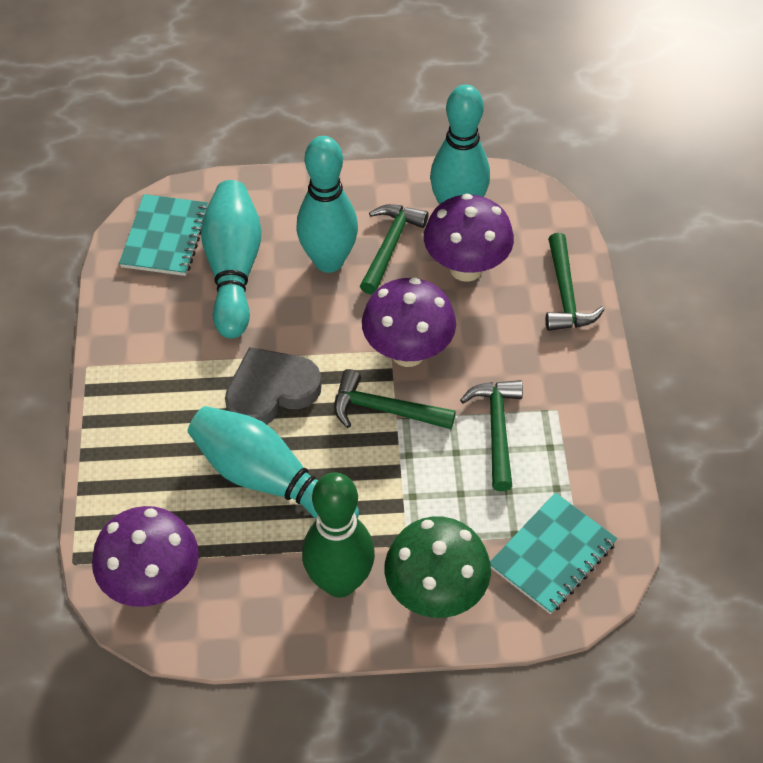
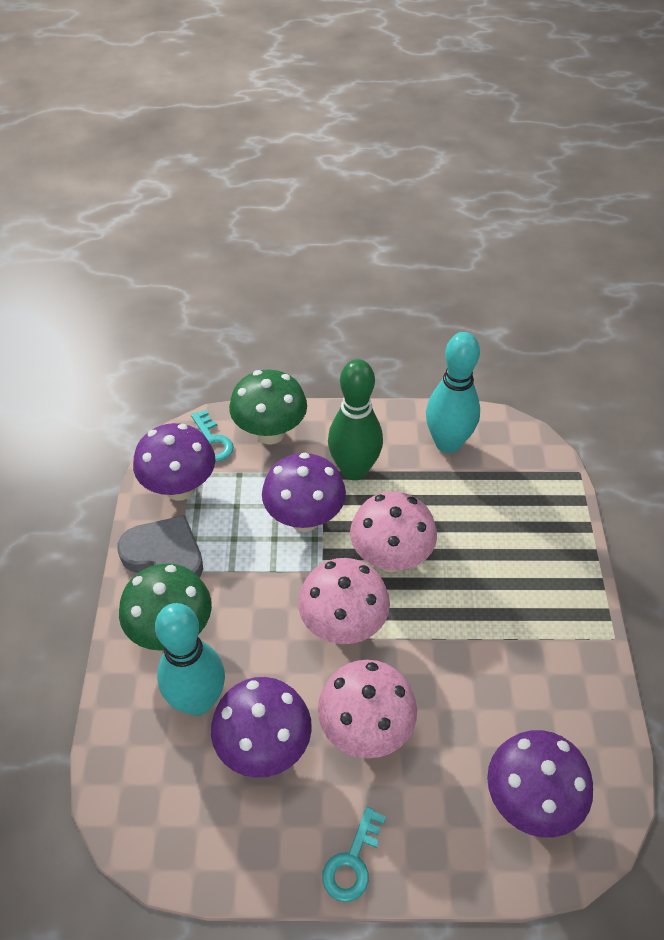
green hammer: [334,369,456,429] [360,204,429,295] [460,380,523,491] [546,233,605,331] = 4 -> none = 0
green mushroom: [385,517,491,618] = 1 -> [119,563,212,651] [229,369,307,445] = 2
pink mushroom: none = 0 -> [298,558,390,644] [318,660,417,758] [350,492,437,572] = 3
purple mushroom: [92,506,199,607] [362,278,456,367] [424,193,514,282] = 3 -> [133,423,216,501] [211,677,312,778] [262,453,346,532] [487,730,593,838] = 4
turquoise bowling pin: [188,406,359,519] [201,180,262,339] [296,136,358,273] [430,84,490,204] = 4 -> [155,603,225,716] [426,332,480,453] = 2
turquoise key: none = 0 -> [191,410,234,462] [322,807,386,902] = 2
turquoise notebook: [119,194,208,276] [490,493,618,614] = 2 -> none = 0

